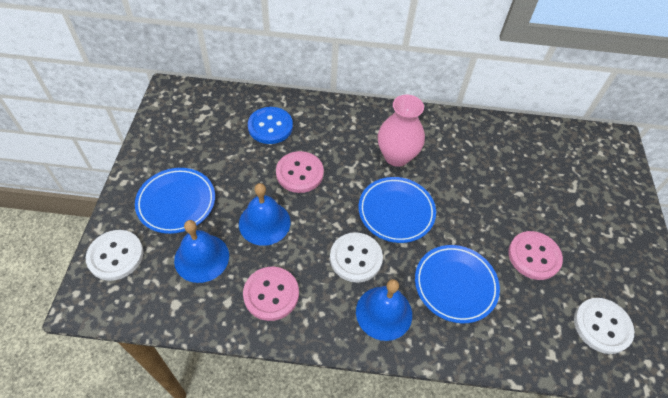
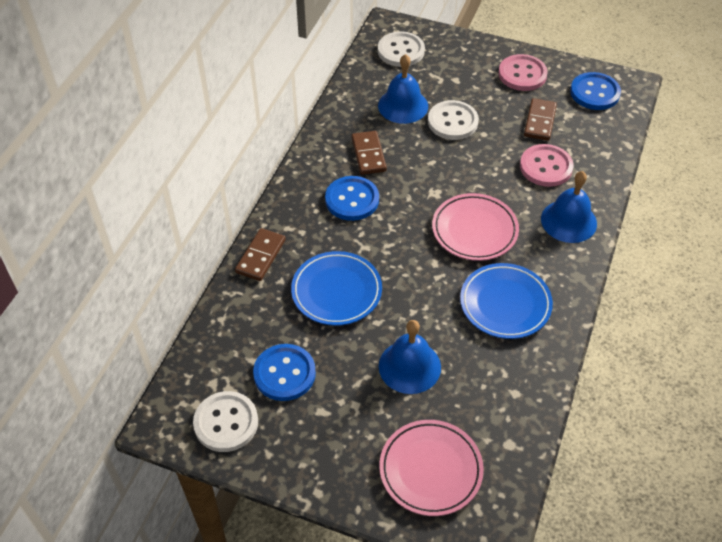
blue button: [248,107,293,144] = 1 -> [253,344,316,401] [325,176,379,221] [570,72,621,110] = 3
blue plate: [135,168,215,234] [359,177,436,243] [415,245,500,323] = 3 -> [291,251,382,326] [460,263,553,339] = 2
brown domino: none = 0 -> [235,228,286,281] [351,131,387,175] [524,98,557,141] = 3
pink button: [243,267,299,321] [276,151,324,193] [508,231,563,280] = 3 -> [498,54,548,91] [520,144,574,187] = 2
pink plate: none = 0 -> [379,420,484,516] [432,193,519,261] = 2
pink vase: [378,95,425,167] = 1 -> none = 0

